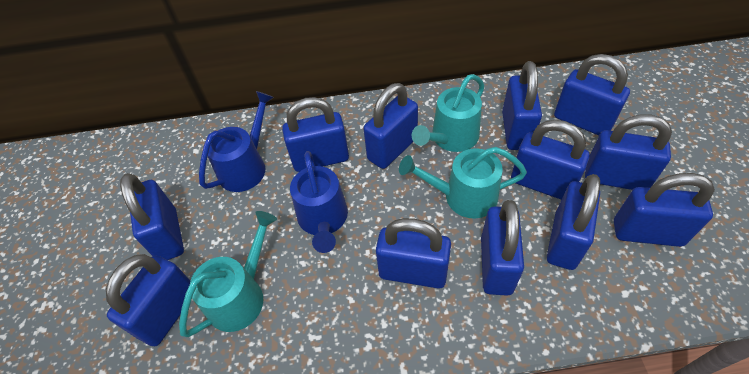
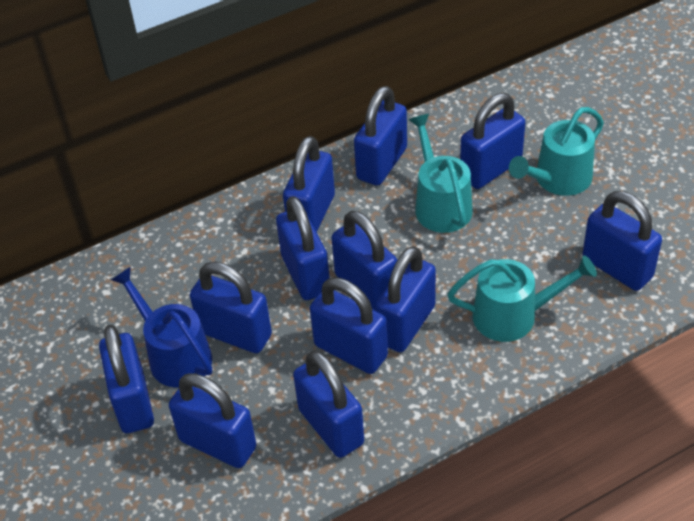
blue watering can: [199,91,274,192] [290,151,348,253] = 2 -> [111,267,212,387] = 1

